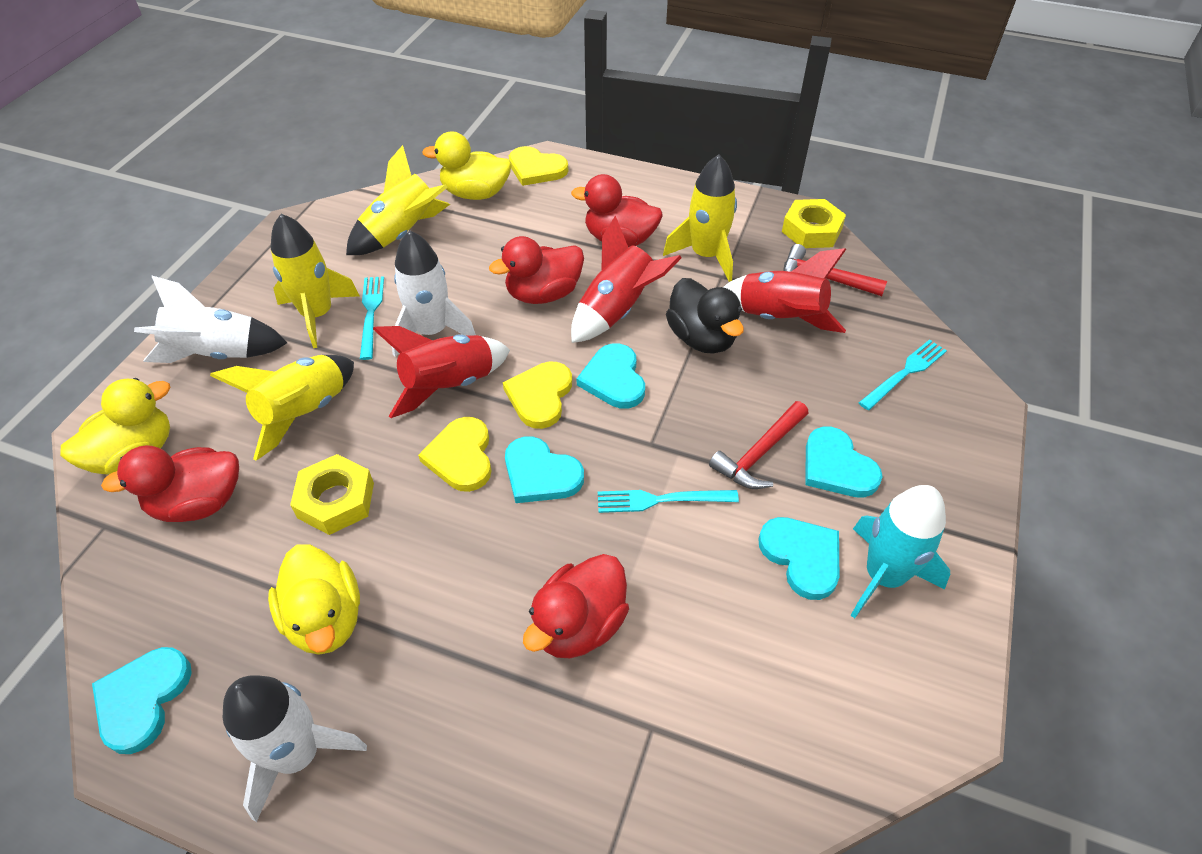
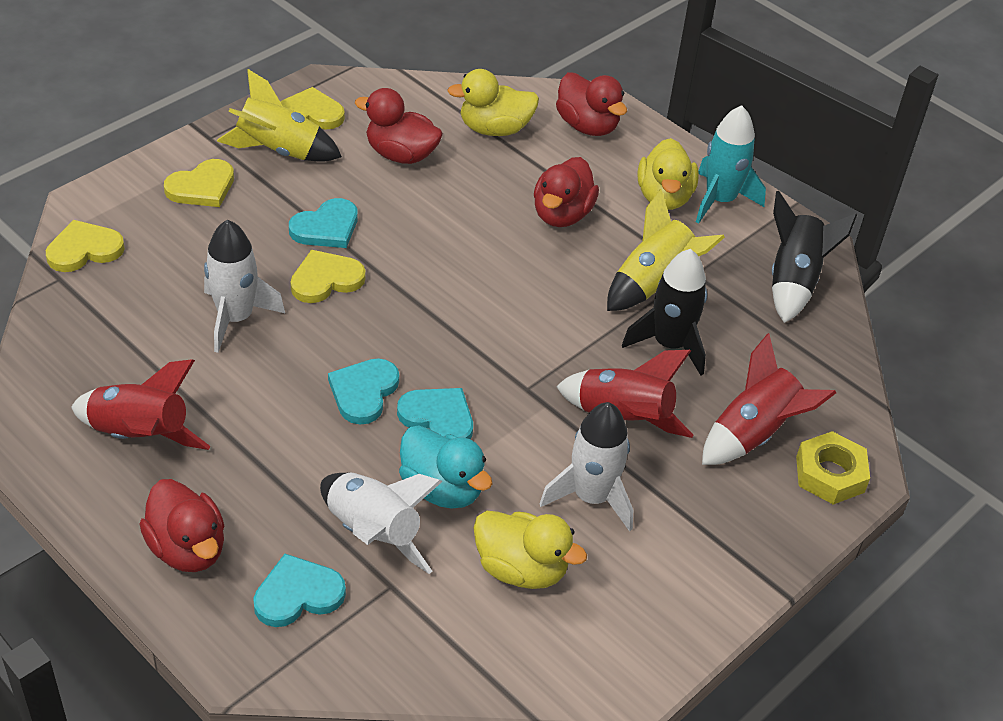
black duck: [666,278,744,354] = 1 -> none = 0
black rocket: none = 0 -> [622,249,707,375] [772,191,857,323] = 2
red hammer: [709,401,808,489] [783,244,887,296] = 2 -> none = 0
turquoise duck: none = 0 -> [399,425,492,508] = 1
turquoise fork: [360,276,384,360] [598,490,739,513] [859,339,947,410] = 3 -> none = 0
turquoise heart: [92,647,192,754] [505,436,584,503] [576,343,645,409] [759,517,839,600] [805,427,882,498] = 5 -> [253,554,346,627] [289,198,357,248] [328,358,399,424] [397,388,473,439] = 4
yellow heart: [418,417,491,492] [503,362,572,429] [509,146,568,186] = 3 -> [46,220,125,272] [164,159,234,207] [280,87,345,130] [290,250,366,303] = 4
yellow nut: [290,454,374,535] [782,199,846,248] = 2 -> [796,431,870,505] = 1
yellow rocket: [210,355,354,461] [271,214,360,348] [346,145,450,255] [663,155,737,282] = 4 -> [217,69,342,162] [607,189,725,311] = 2

